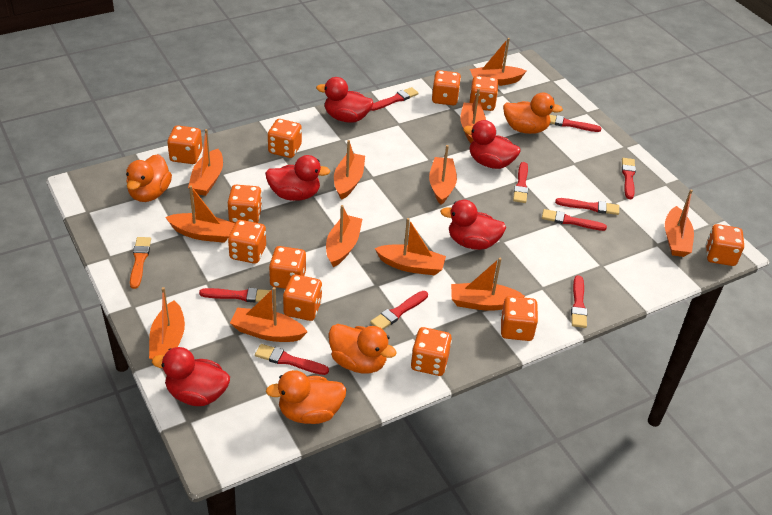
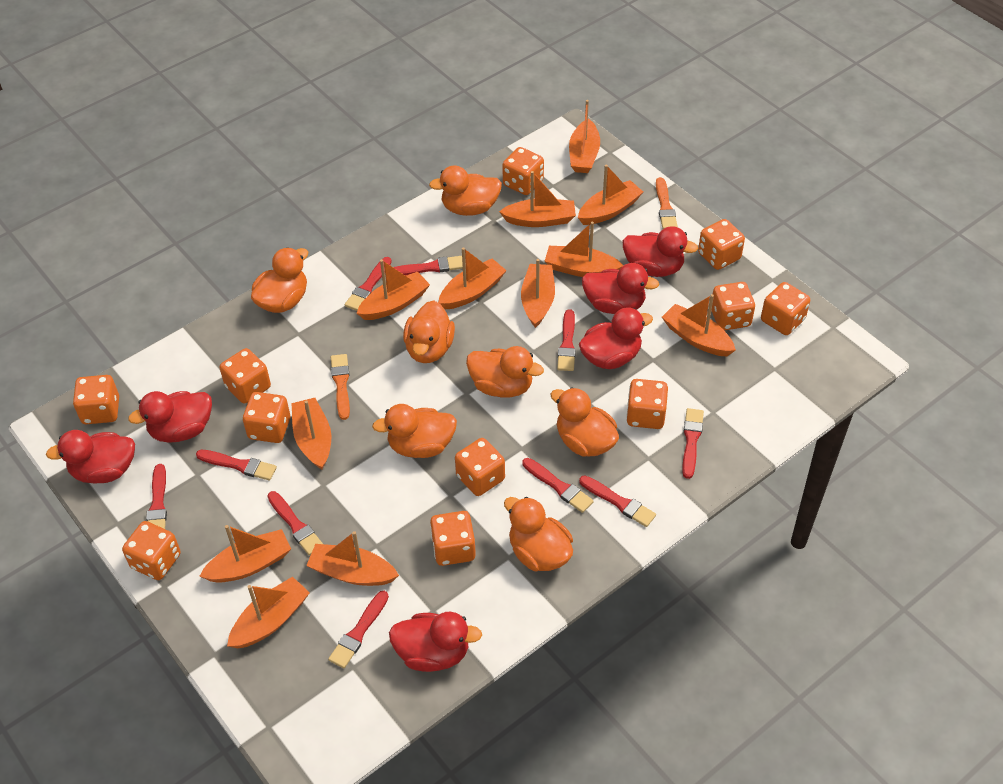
orange brush: [130,237,151,289] = 1 -> [331,354,350,420] [656,177,678,229] = 2
orange duck: [126,154,172,202] [266,370,347,424] [329,324,397,374] [503,92,563,134] = 4 -> [251,247,308,313] [372,404,457,458] [403,300,455,363] [429,165,502,216] [466,346,544,398] [504,497,573,571] [550,387,619,457] = 7
red duck: [152,347,230,406] [265,155,330,201] [316,77,373,123] [440,200,506,250] [463,120,521,169] = 5 -> [46,430,135,483] [128,391,212,443] [389,612,482,672] [579,308,653,369] [582,263,659,314] [623,226,698,277] = 6

